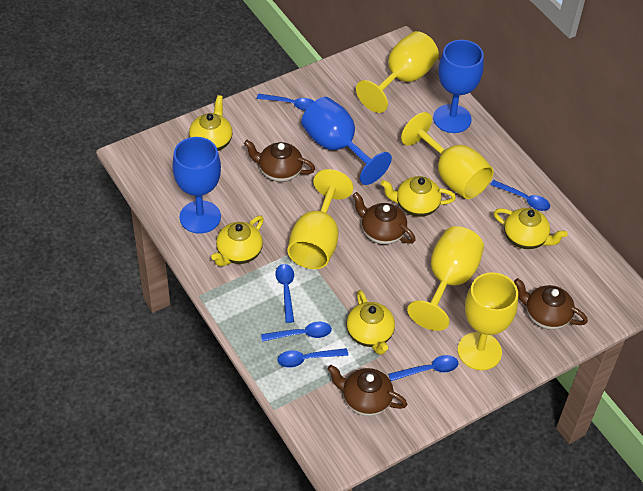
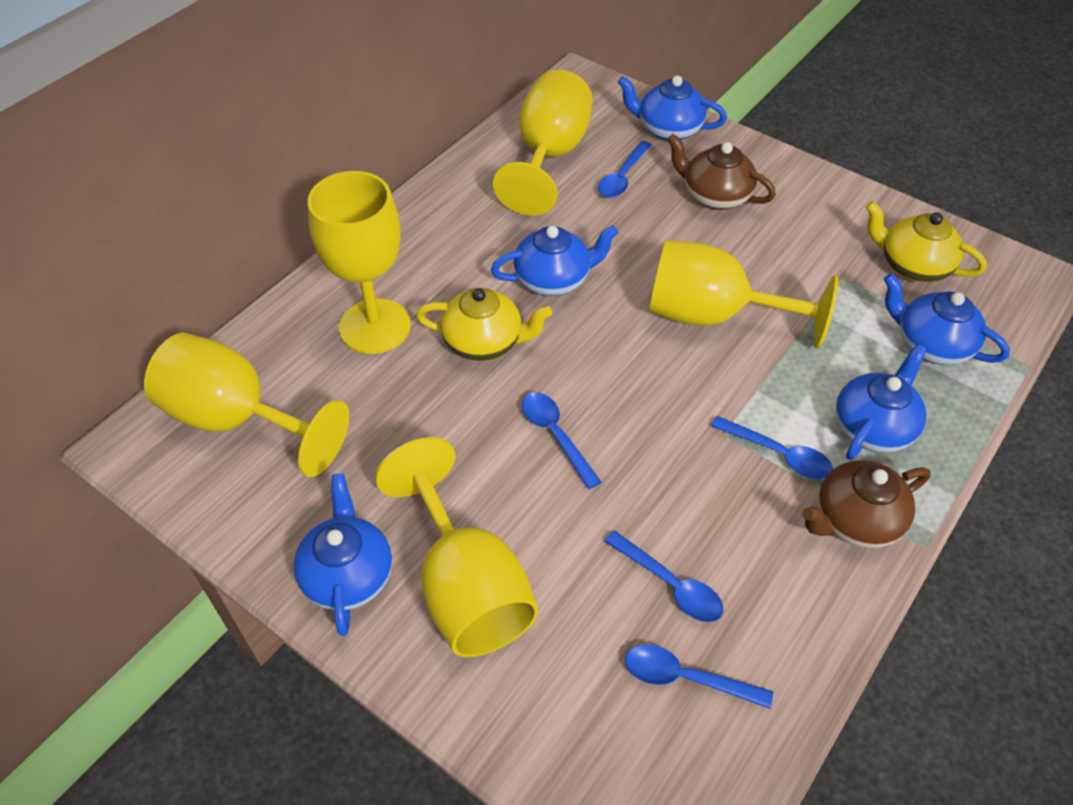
blue goblet: [172,137,221,233] [301,97,392,185] [433,40,484,133] = 3 -> none = 0
blue spoon: [257,93,314,111] [261,322,332,341] [275,264,294,323] [277,348,349,368] [388,355,459,381] [490,180,550,211] = 6 -> [522,392,601,489] [598,141,651,198] [604,531,723,622] [625,644,773,709] [711,416,833,479] = 5
blue teapot: none = 0 -> [294,473,392,636] [491,225,618,296] [618,75,727,141] [835,344,927,460] [884,273,1010,365] = 5
brown teapot: [244,140,315,182] [327,365,407,416] [352,192,416,244] [514,278,588,330] = 4 -> [667,133,776,210] [802,460,931,548] = 2
yellow teapot: [189,95,233,151] [211,216,264,266] [347,290,395,355] [381,176,456,217] [494,208,568,249] = 5 -> [416,288,552,361] [866,201,987,282] = 2

